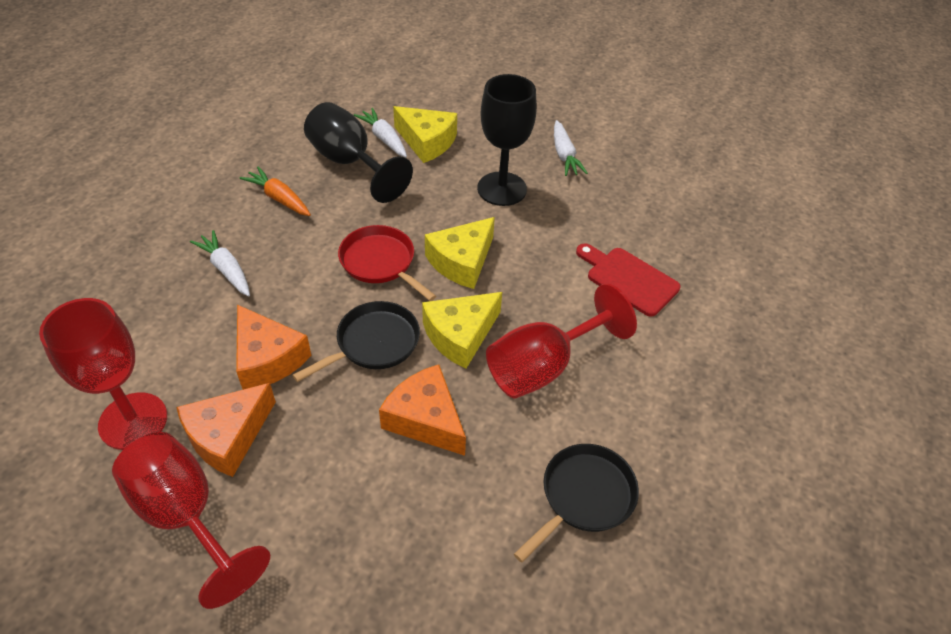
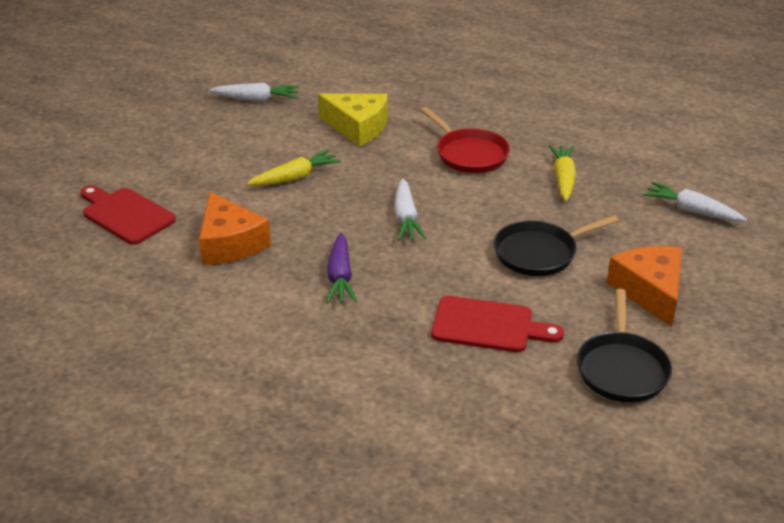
black goblet: [304,102,413,203] [477,74,537,206] = 2 -> none = 0
orange carrot: [240,167,311,216] = 1 -> none = 0
orange cheese: [176,383,276,477] [236,305,311,390] [379,365,466,456] = 3 -> [199,192,271,265] [606,246,682,327] = 2
purple carrot: none = 0 -> [326,232,357,304] = 1
red cutting board: [576,243,681,317] = 1 -> [80,185,176,245] [431,296,564,352] = 2
red goblet: [39,298,167,450] [112,432,270,609] [486,284,637,398] = 3 -> none = 0
yellow carrot: none = 0 -> [247,149,341,186] [548,145,576,201] = 2
yellow cheese: [393,106,457,163] [422,292,502,369] [425,217,495,289] = 3 -> [318,94,388,147] = 1

